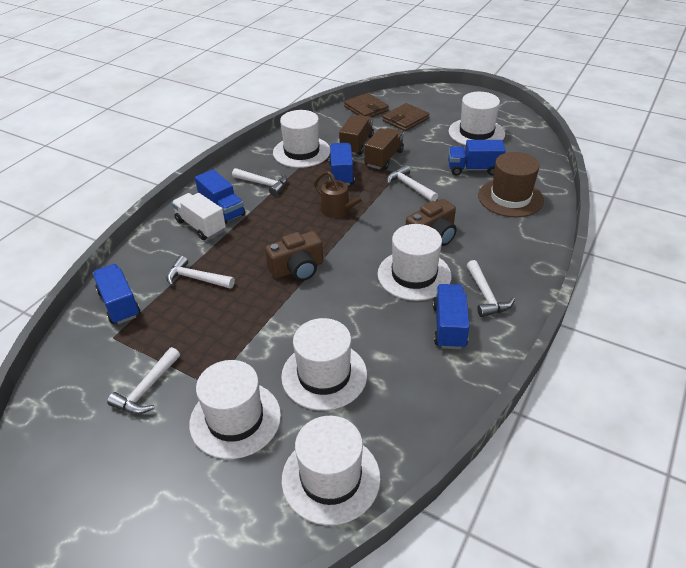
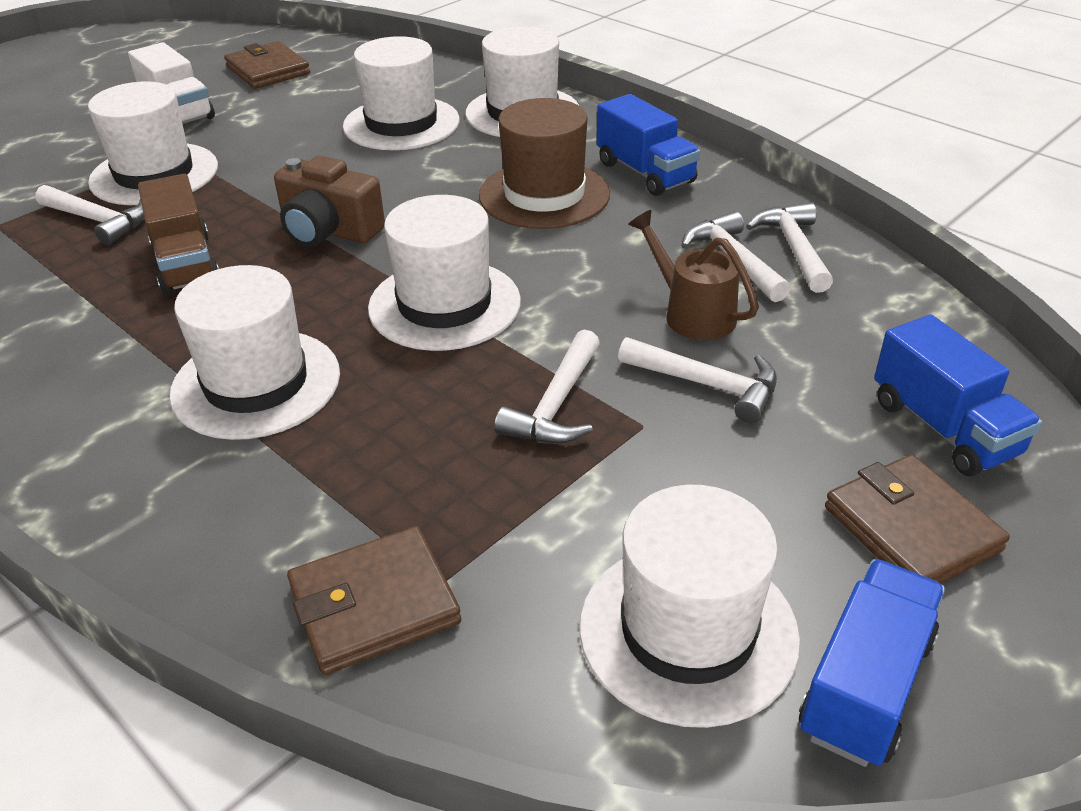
blue truck: [93,264,140,324] [195,169,245,224] [329,143,355,185] [433,284,469,349] [448,140,506,176] = 5 -> [597,94,700,196] [799,559,945,767] [874,314,1042,476] = 3
brown camera: [265,231,323,281] [406,199,457,246] = 2 -> [274,155,385,247] = 1
brown truck: [339,115,374,155] [364,128,404,170] = 2 -> [138,174,219,294] = 1
brown wallet: [344,93,389,117] [382,103,429,131] = 2 -> [224,41,310,89] [287,526,461,675] [825,454,1010,584] = 3

